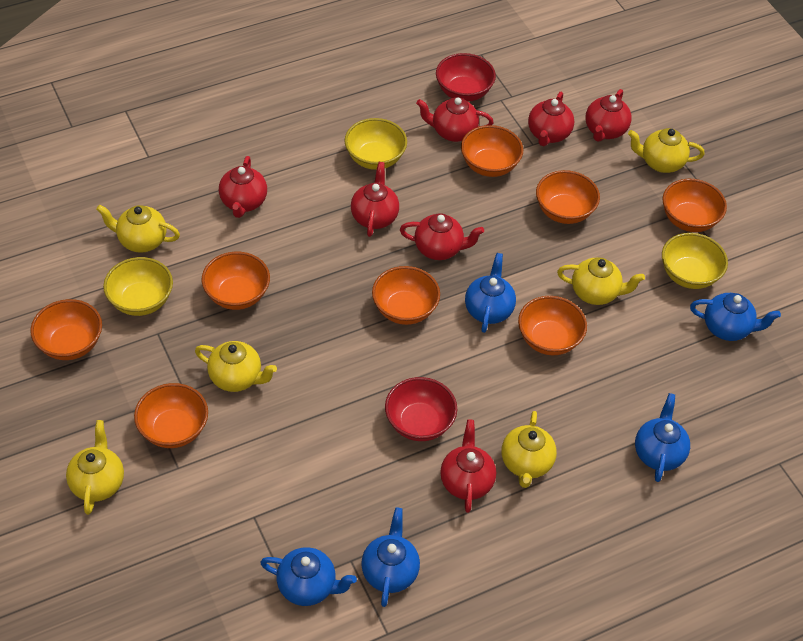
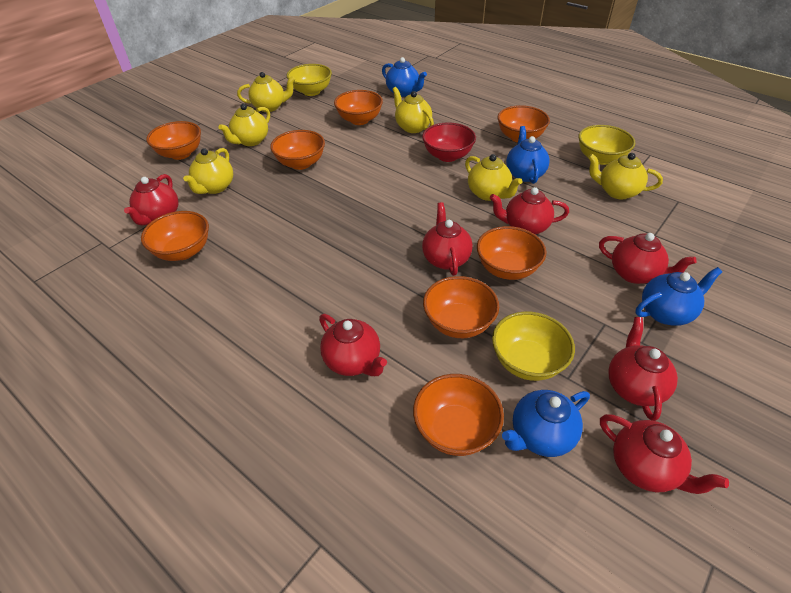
blue teapot: [260,547,357,606] [361,507,420,607] [465,253,516,333] [635,393,690,482] [690,293,781,341] = 5 -> [382,57,427,97] [502,390,590,457] [506,126,550,184] [635,267,722,326] = 4
red bowl: [385,377,457,441] [436,53,496,102] = 2 -> [422,122,476,162] = 1

